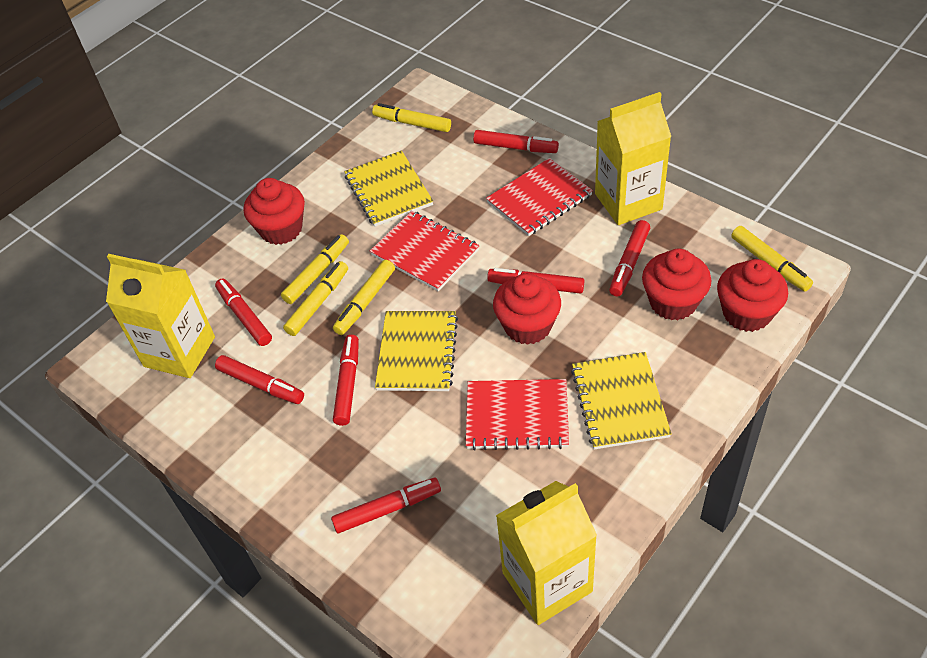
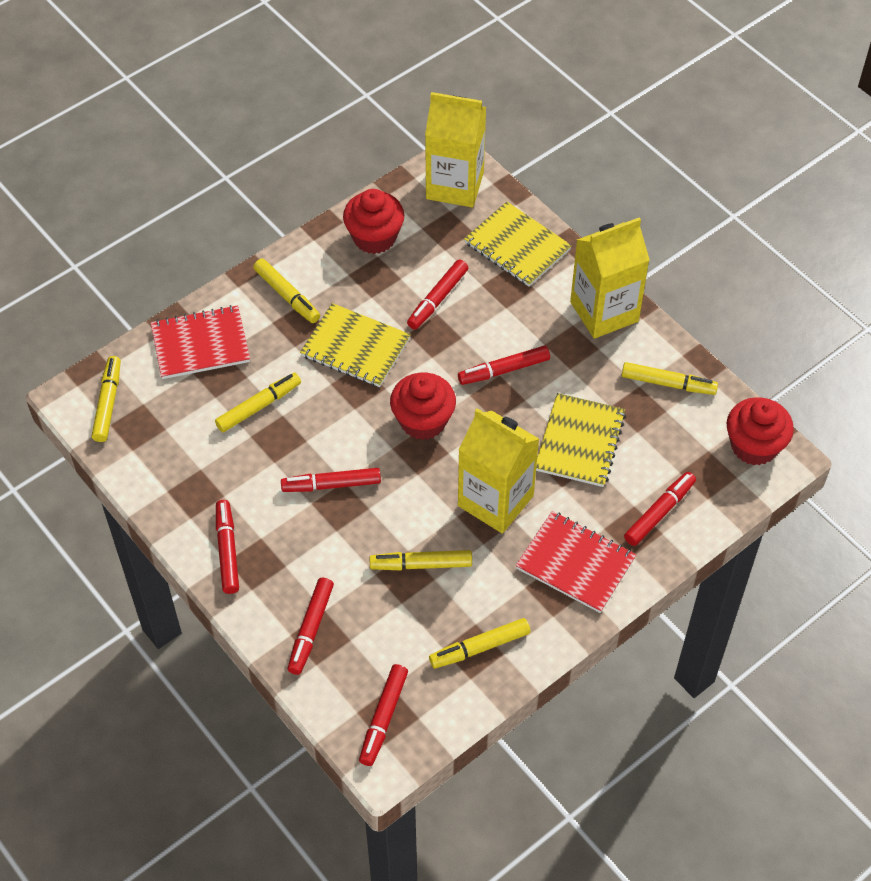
red cupcake: [244,178,305,245] [493,273,561,345] [642,249,712,320] [717,259,788,332] = 4 -> [343,189,404,254] [390,373,456,440] [727,397,794,465] = 3
red notebook: [370,211,479,291] [466,379,569,450] [486,158,593,236] = 3 -> [151,305,250,379] [516,511,636,613] = 2
yellow marker: [281,234,349,304] [283,261,348,336] [333,260,395,335] [372,103,451,132] [731,226,813,291] = 5 -> [92,356,121,442] [215,372,301,432] [253,258,320,323] [369,550,472,570] [429,618,530,669] [622,362,718,395] = 6

